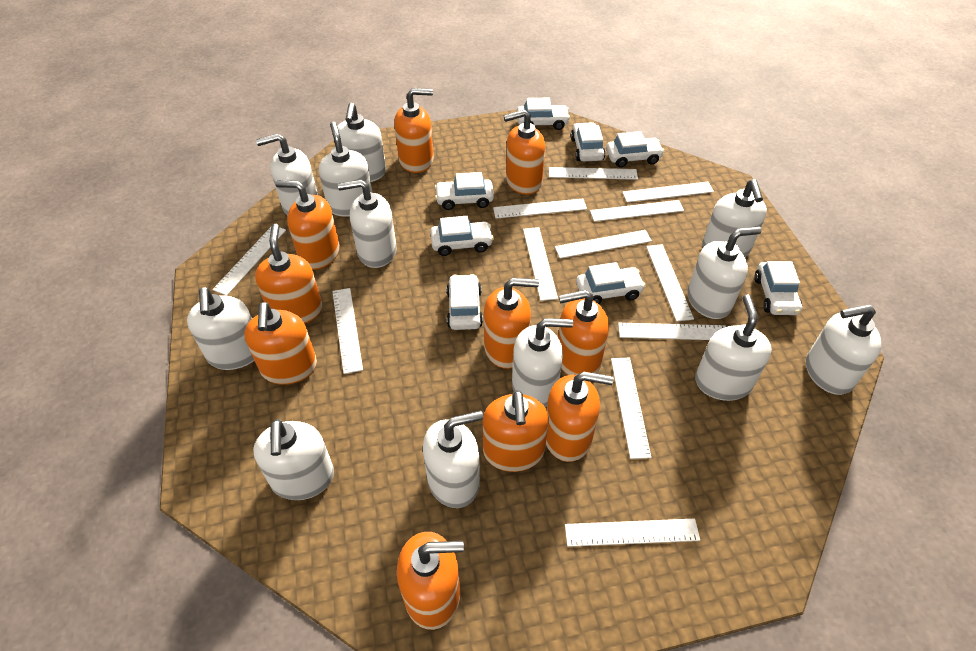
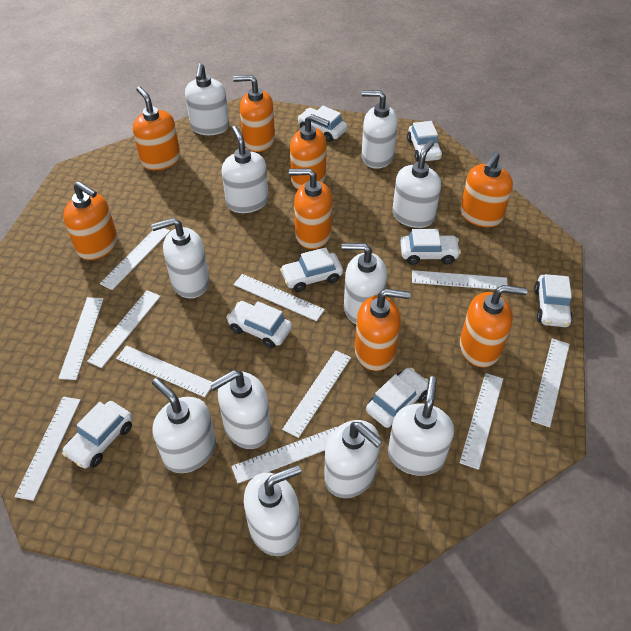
orange soap dispenser: [244,302,317,385] [255,224,322,324] [275,180,340,270] [394,88,434,173] [397,532,464,630] [483,390,549,472] [484,278,539,369] [504,110,545,195] [546,372,613,462] [558,290,609,375] = 10 -> [63,181,118,260] [133,86,180,170] [233,75,275,152] [289,168,332,249] [290,114,330,190] [355,289,411,371] [460,152,513,227] [460,285,527,367] = 8
white ruler: [212,227,286,296] [332,288,363,374] [493,199,587,219] [523,227,558,301] [549,167,638,180] [555,230,652,259] [565,518,700,547] [590,200,684,222] [611,358,651,459] [618,323,726,340] [622,182,714,202] [646,244,694,322] = 12 -> [15,397,81,501] [58,297,104,380] [87,290,161,368] [100,228,170,290] [116,345,212,397] [231,427,337,483] [234,274,325,321] [282,350,351,438] [412,270,508,290] [460,373,503,470] [531,338,570,427] = 11
white soap dispenser: [187,287,254,370] [253,419,334,500] [256,133,318,215] [319,122,372,217] [337,103,386,182] [338,179,397,268] [423,411,483,508] [512,318,573,407] [687,227,762,319] [695,294,772,401] [702,179,767,257] [806,304,881,395] = 12 -> [151,218,210,298] [152,378,216,473] [185,63,229,135] [210,370,271,449] [222,126,268,213] [244,465,301,556] [324,420,383,498] [342,243,387,324] [361,90,398,169] [388,377,454,476] [392,140,441,228] = 11

